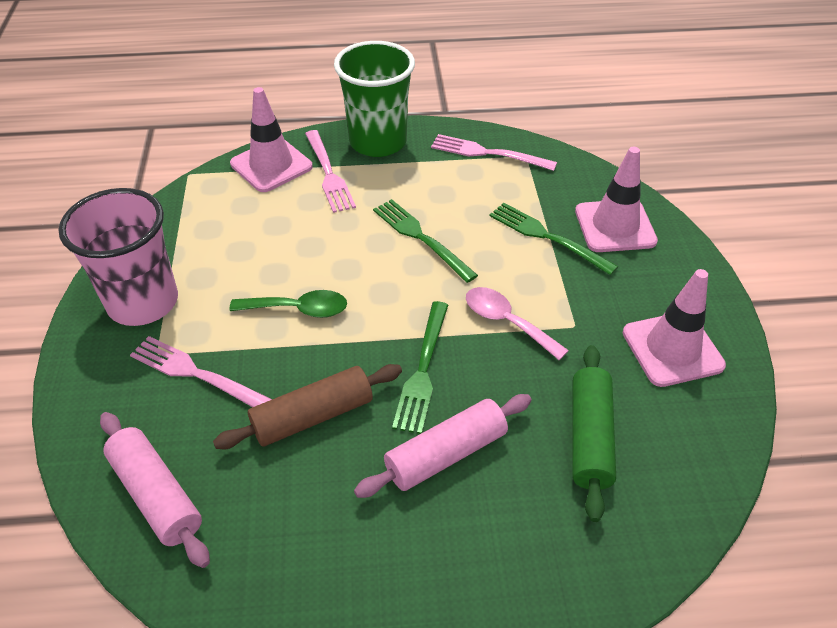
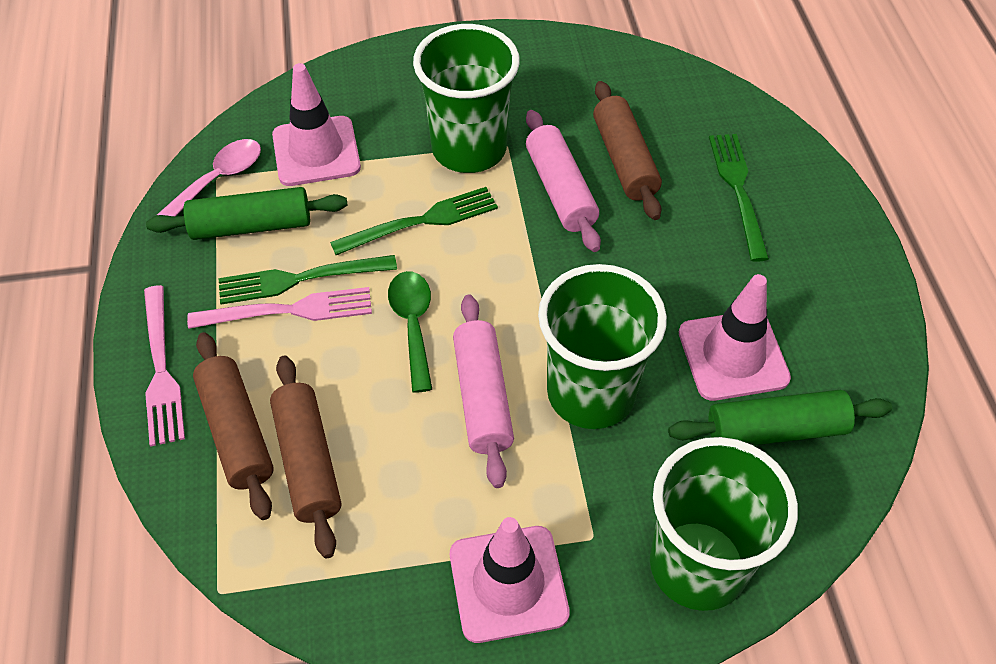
brown rolling pin: [213,364,402,449] = 1 -> [193,332,274,520] [270,355,341,558] [593,81,662,220] = 3
green cup: [334,41,415,157] = 1 -> [413,24,520,173] [538,264,667,429] [650,437,798,611] = 3
green rolling pin: [573,345,616,522] = 1 -> [146,187,347,240] [668,390,892,445] = 2
pink cup: [58,188,178,326] = 1 -> none = 0
pink fork: [130,336,272,407] [305,130,356,213] [431,134,557,171] = 3 -> [144,285,185,447] [187,287,372,329] = 2

